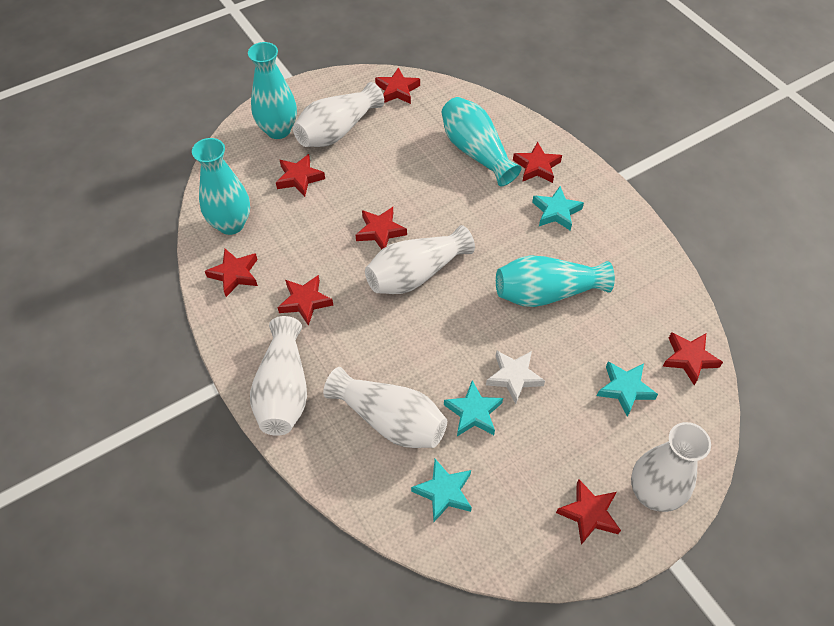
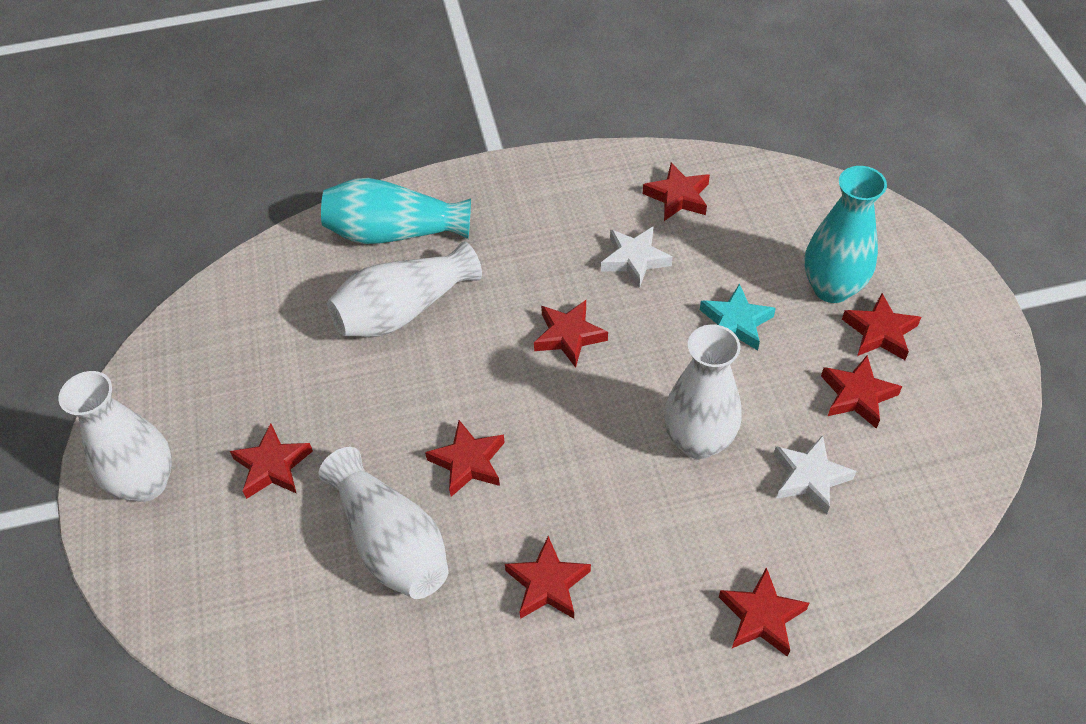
turquoise star: [411,459,472,522] [444,380,503,436] [532,186,584,230] [597,361,658,417] = 4 -> [700,283,776,351] = 1
turquoise vase: [192,138,250,235] [248,42,297,139] [441,97,522,186] [496,255,615,307] = 4 -> [321,178,471,244] [804,166,887,303] = 2
white star: [486,351,545,404] = 1 -> [601,226,673,289] [774,435,857,515] = 2
white vase: [250,316,307,436] [293,82,384,147] [323,367,447,448] [365,225,475,294] [631,422,711,512] = 5 -> [58,371,172,502] [319,447,449,599] [327,241,482,337] [664,324,741,459] = 4

